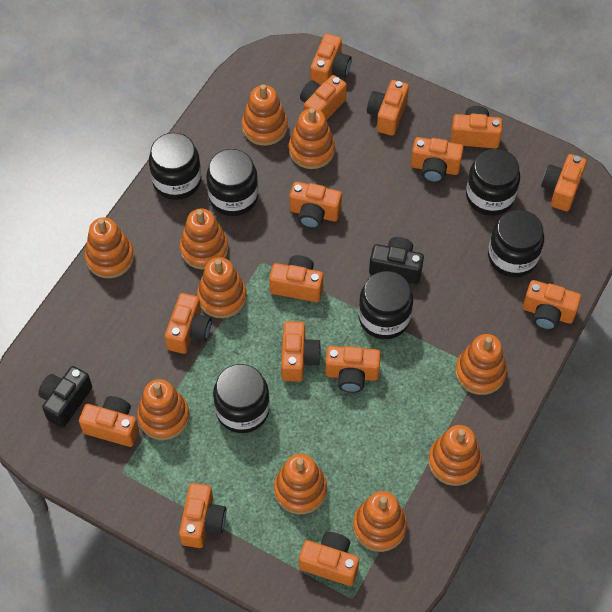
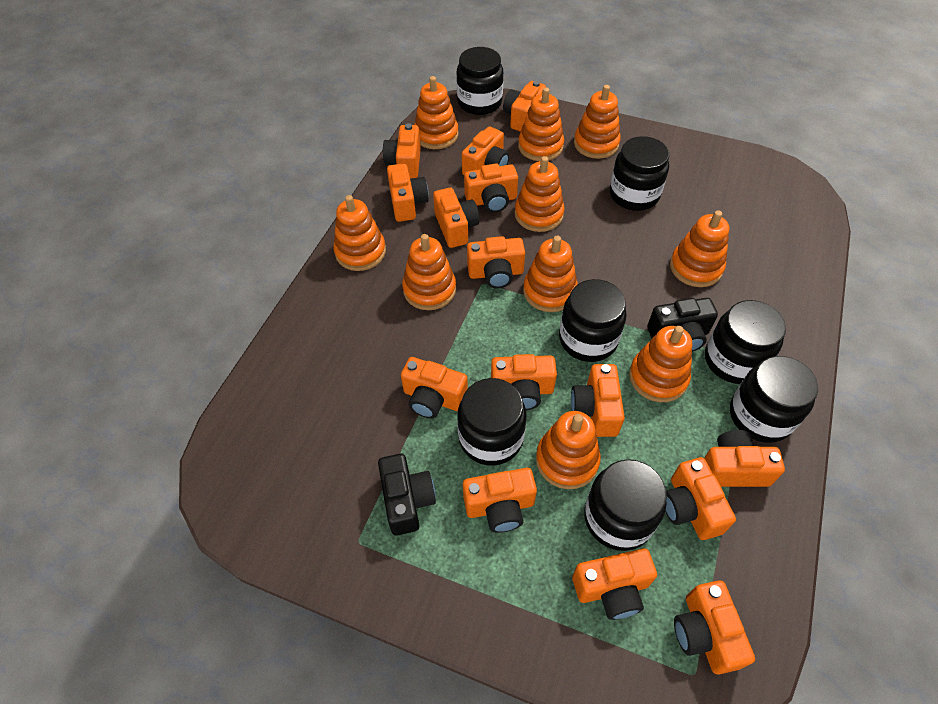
black jar: [149,133,202,200] [206,149,258,216] [213,364,270,433] [359,271,413,339] [466,148,520,216] [488,210,544,277] = 6 -> [457,47,503,115] [457,378,526,466] [559,279,627,362] [584,459,667,551] [610,136,669,211] [705,300,786,384] [730,356,818,443] = 7

